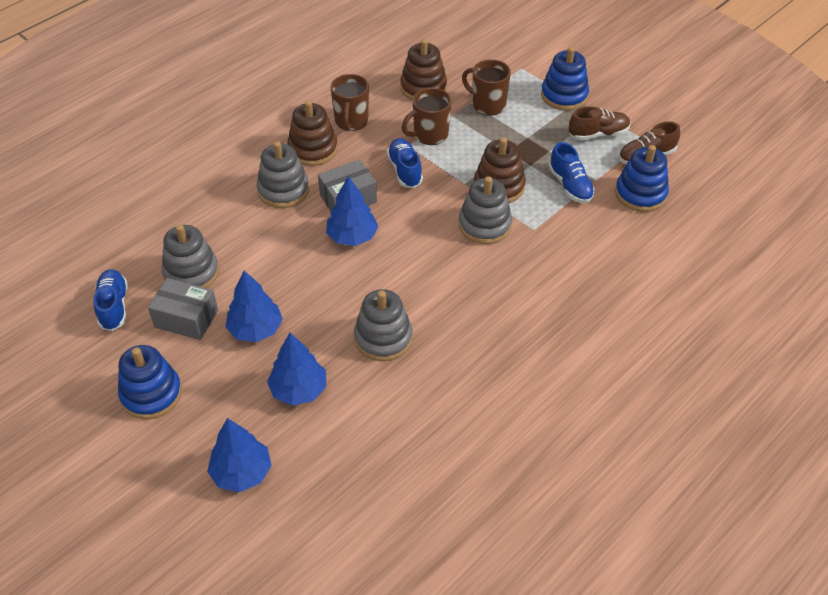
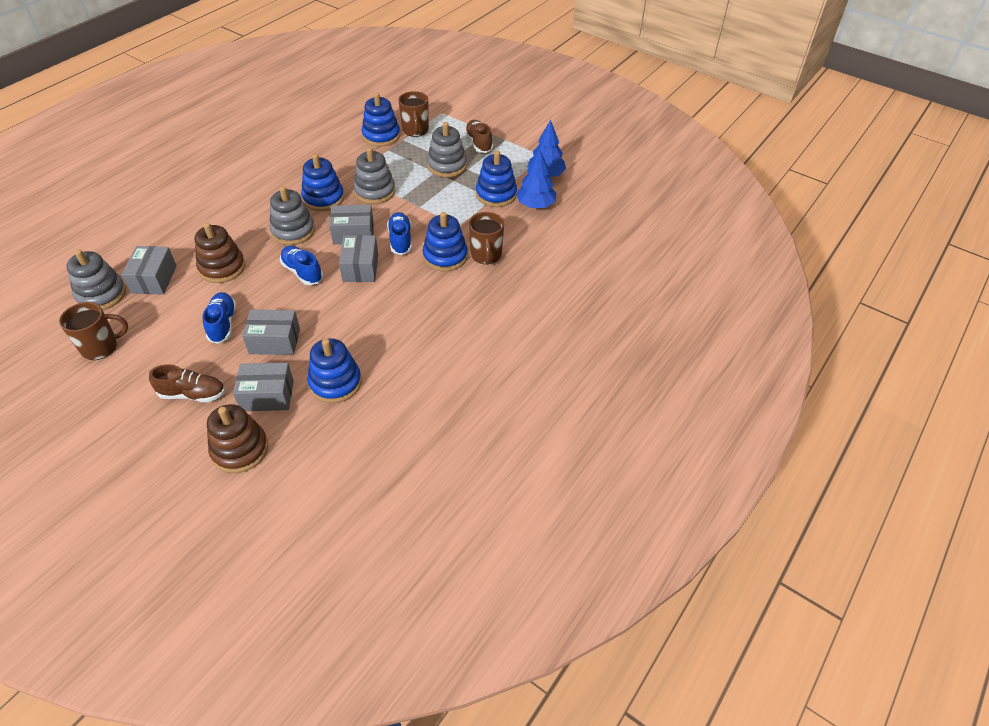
blue stacking toy: [118,345,182,420] [541,47,589,111] [615,145,669,212] = 3 -> [301,154,344,211] [307,338,362,403] [362,93,400,147] [423,212,468,272] [476,150,517,207] = 5
blue tree: [207,418,272,492] [226,271,283,342] [267,333,326,406] [326,176,379,246] = 4 -> [516,150,557,208] [527,120,566,177] = 2
brown stacking toy: [287,100,338,166] [400,39,447,101] [474,137,526,203] = 3 -> [195,223,245,283] [207,404,268,473] = 2
grey box: [148,278,218,340] [318,160,377,211] = 2 -> [122,246,177,294] [233,363,294,411] [242,310,300,355] [329,204,374,244] [339,235,378,282] = 5

